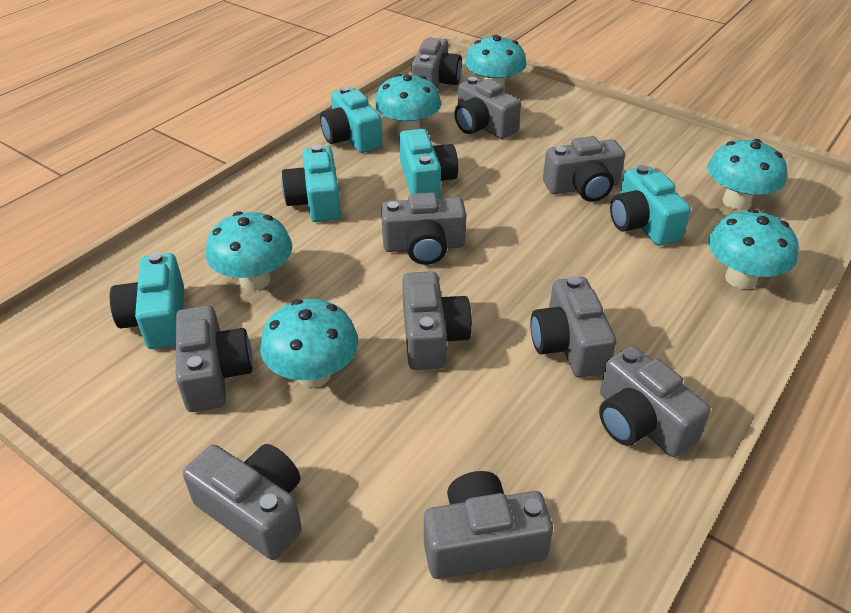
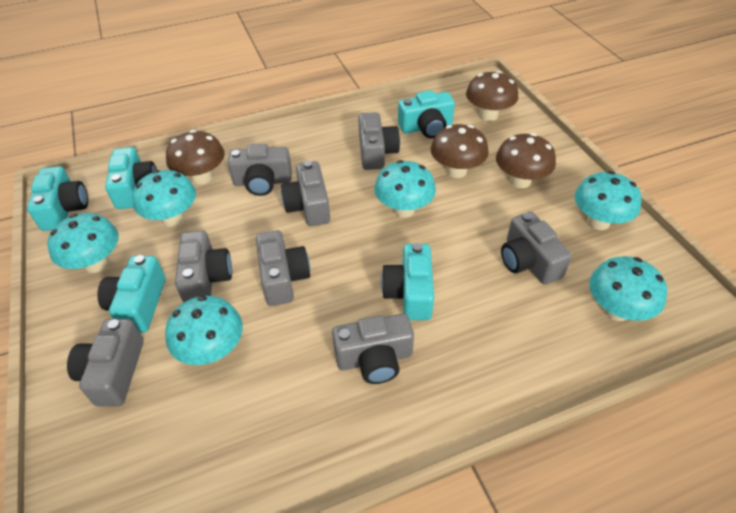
brown mushroom: none = 0 -> [166,130,225,185] [431,124,489,178] [466,71,519,121] [496,133,556,188] = 4
grey camera: [176,306,253,412] [183,444,302,560] [381,192,466,265] [402,271,472,370] [411,37,462,88] [424,471,553,579] [454,77,521,139] [530,276,616,377] [543,136,625,202] [599,346,710,457] = 10 -> [67,319,144,407] [175,231,232,303] [228,144,292,196] [256,230,310,306] [281,161,330,226] [332,313,414,384] [358,112,400,170] [501,212,572,285] = 8

